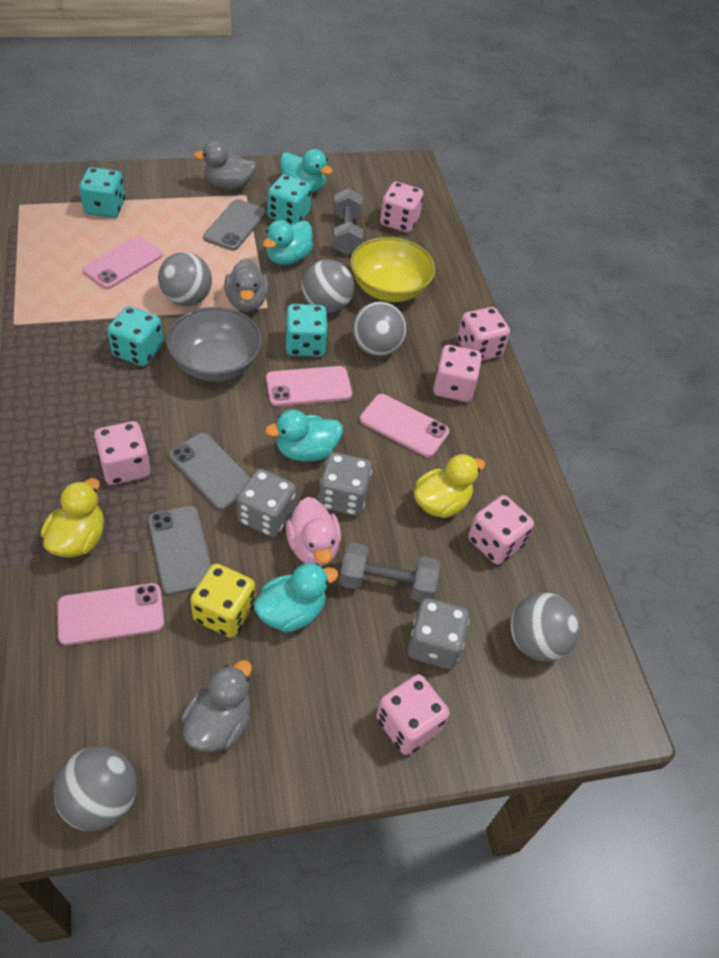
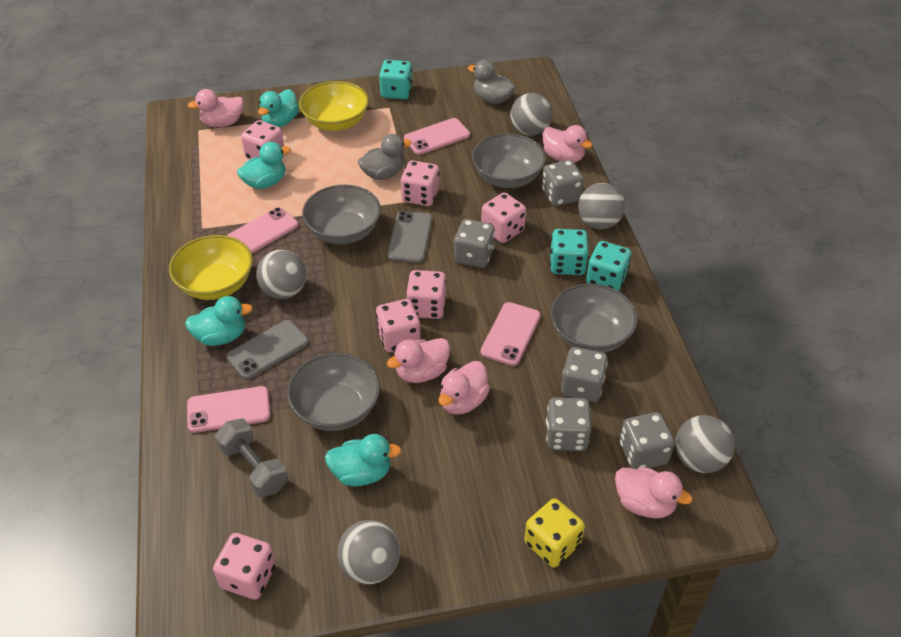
grey bowl: [166,307,262,381] = 1 -> [287,353,380,431] [302,185,381,244] [472,133,546,188] [550,283,638,353] = 4
grey dice: [237,469,296,537] [318,452,372,516] [408,598,469,669] = 3 -> [454,219,495,268] [542,160,584,206] [546,397,591,451] [561,347,608,402] [619,412,675,469] = 5
grey duck: [181,660,252,752] [194,141,256,190] [224,258,269,312] = 3 -> [358,134,411,180] [468,60,515,104] = 2
grey dumbbell: [333,188,363,255] [339,542,440,602] = 2 -> [215,419,288,497] = 1
grey phone: [148,506,212,595] [169,433,251,510] [203,199,266,251] = 3 -> [226,320,308,380] [387,211,432,263] = 2
pink duck: [286,497,341,567] = 1 -> [188,89,244,127] [387,338,450,383] [438,361,490,414] [543,125,592,163] [615,467,692,519] = 5
turquoise dice: [79,167,125,218] [107,306,163,366] [268,174,312,225] [286,304,328,357] = 4 -> [379,60,413,99] [550,229,589,275] [586,241,631,291] = 3
yellow bowl: [350,237,435,302] = 1 -> [169,235,253,300] [299,81,369,131] = 2
yellow duck: [41,478,104,557] [414,454,485,518] = 2 -> none = 0

